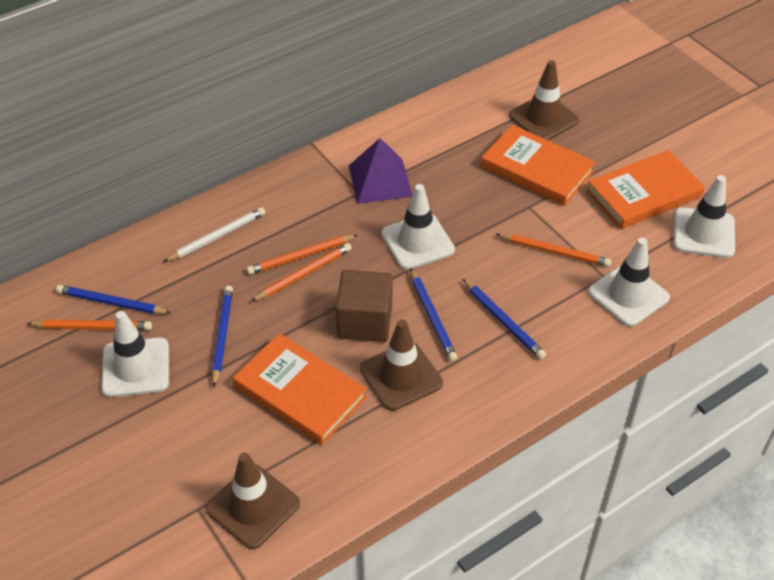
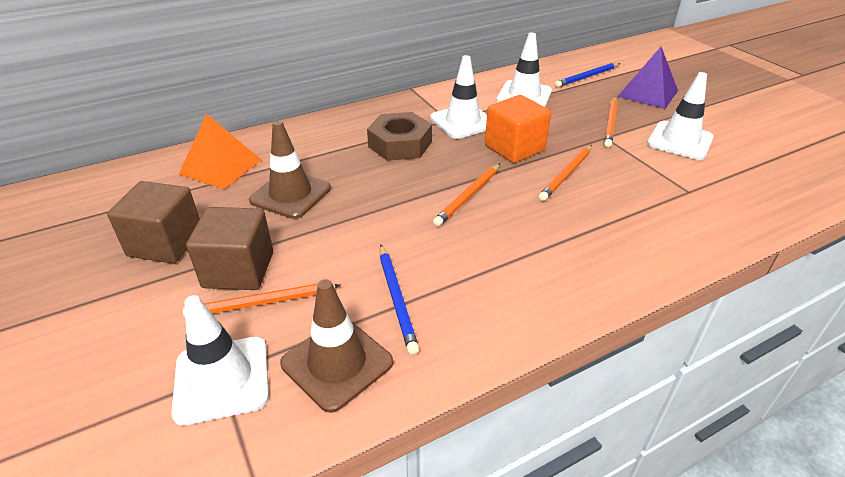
blue pencil: [56,285,171,314] [212,285,233,387] [410,268,458,362] [463,279,546,360] = 4 -> [380,245,419,355] [554,63,620,88] = 2
brown cube: [336,270,393,342] = 1 -> [107,181,200,264] [186,207,273,290] = 2
brown nut: none = 0 -> [367,112,432,161] = 1
brown traffic cone: [206,453,300,549] [360,320,443,411] [509,60,579,140] = 3 -> [249,120,331,219] [280,279,393,413] = 2
orange book: [233,333,367,445] [481,125,596,206] [586,150,705,229] = 3 -> none = 0
orange cube: none = 0 -> [485,95,551,163] = 1
orange pyramid: none = 0 -> [179,114,261,189] = 1
white pencil: [163,207,265,262] = 1 -> none = 0

